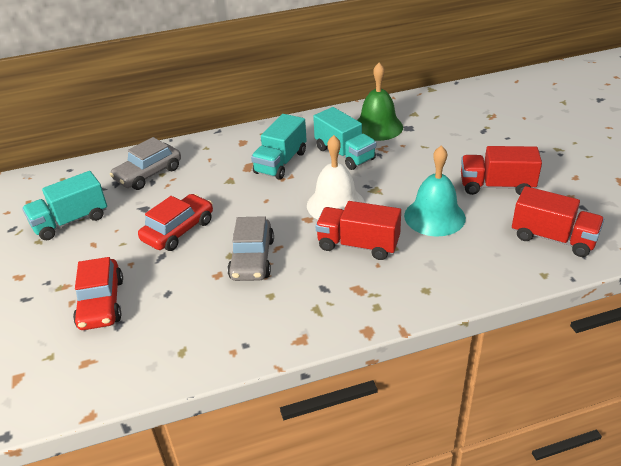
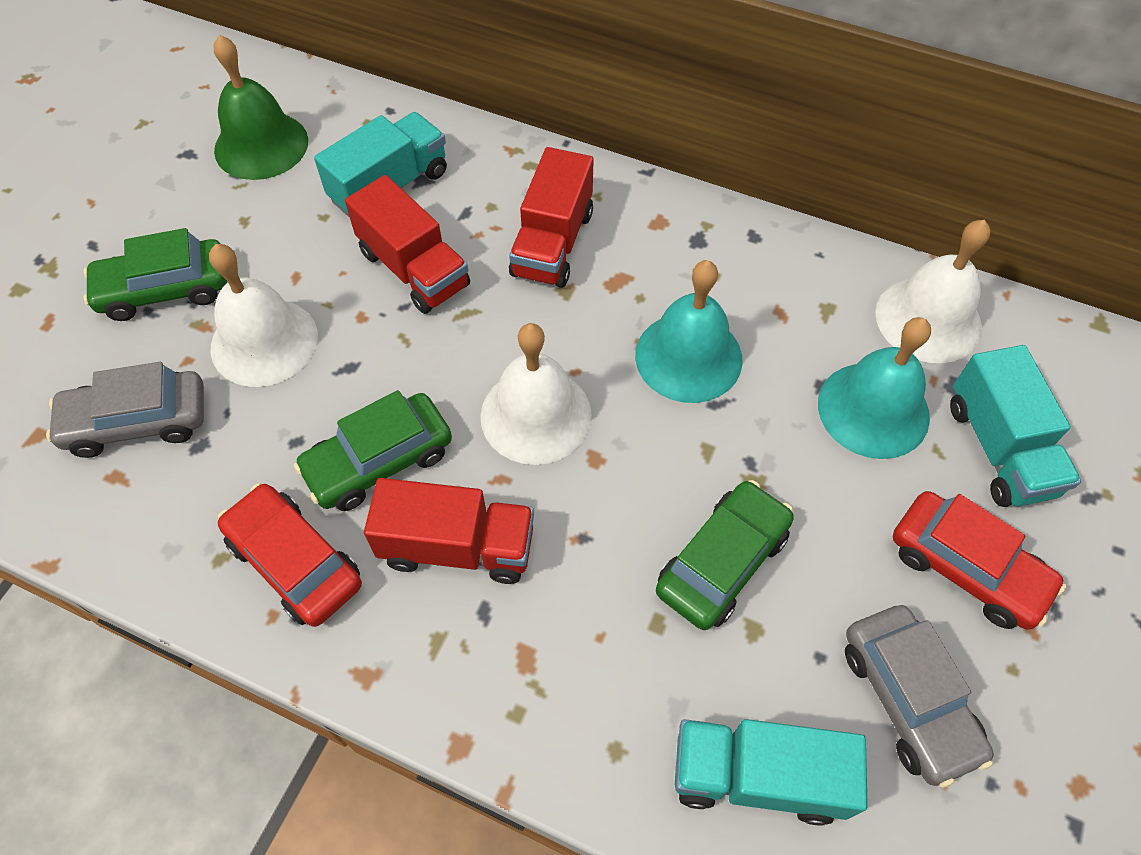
green car: none = 0 -> [83,228,227,321] [294,390,452,511] [656,480,794,630] = 3
turquoise bell: [404,145,466,236] = 1 -> [635,260,743,403] [818,317,931,459] = 2
white bell: [307,135,365,220] = 1 -> [209,244,318,387] [480,323,592,465] [875,220,991,363] = 3

